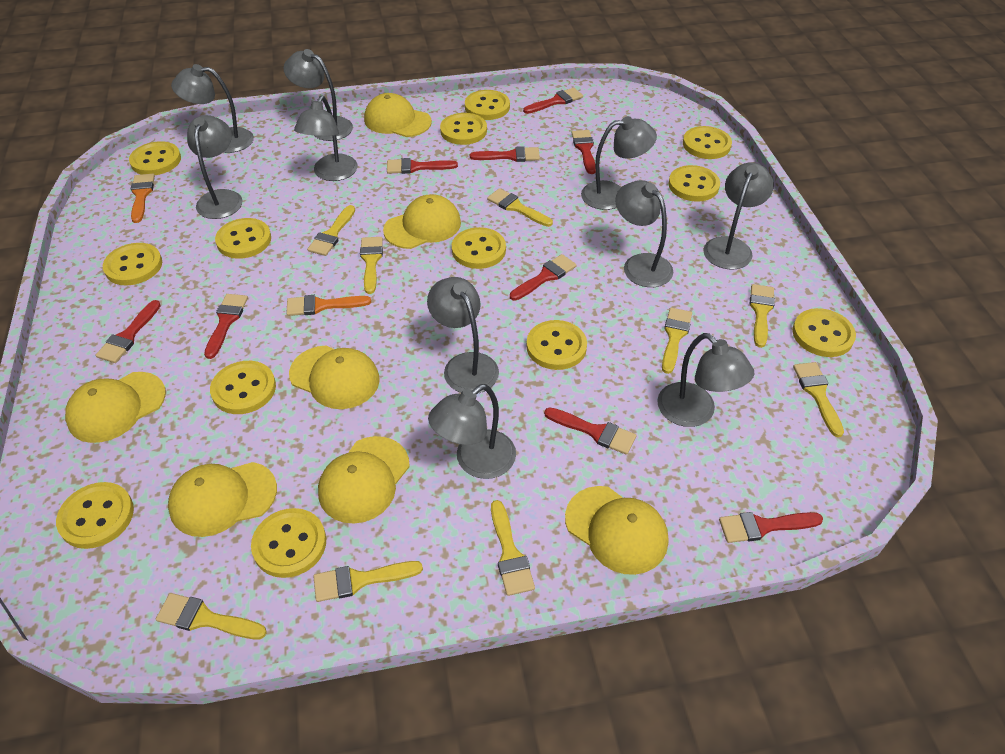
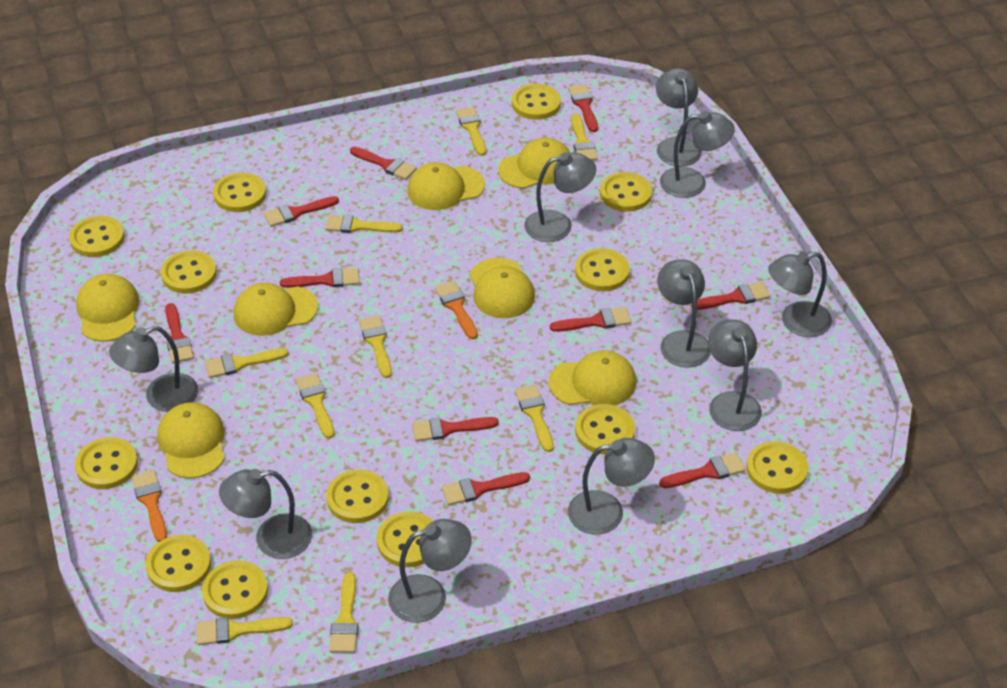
red brush: [96,300,161,363] [204,294,248,359] [387,158,458,174] [470,146,540,162] [510,254,577,301] [523,88,583,114] [544,407,636,455] [572,130,596,174] [719,512,823,543] = 9 -> [165,303,194,363] [264,196,339,227] [280,268,360,288] [350,146,417,180] [412,417,499,441] [442,472,530,505] [550,307,631,332] [568,84,598,132] [659,452,746,488] [691,282,770,310] = 10

